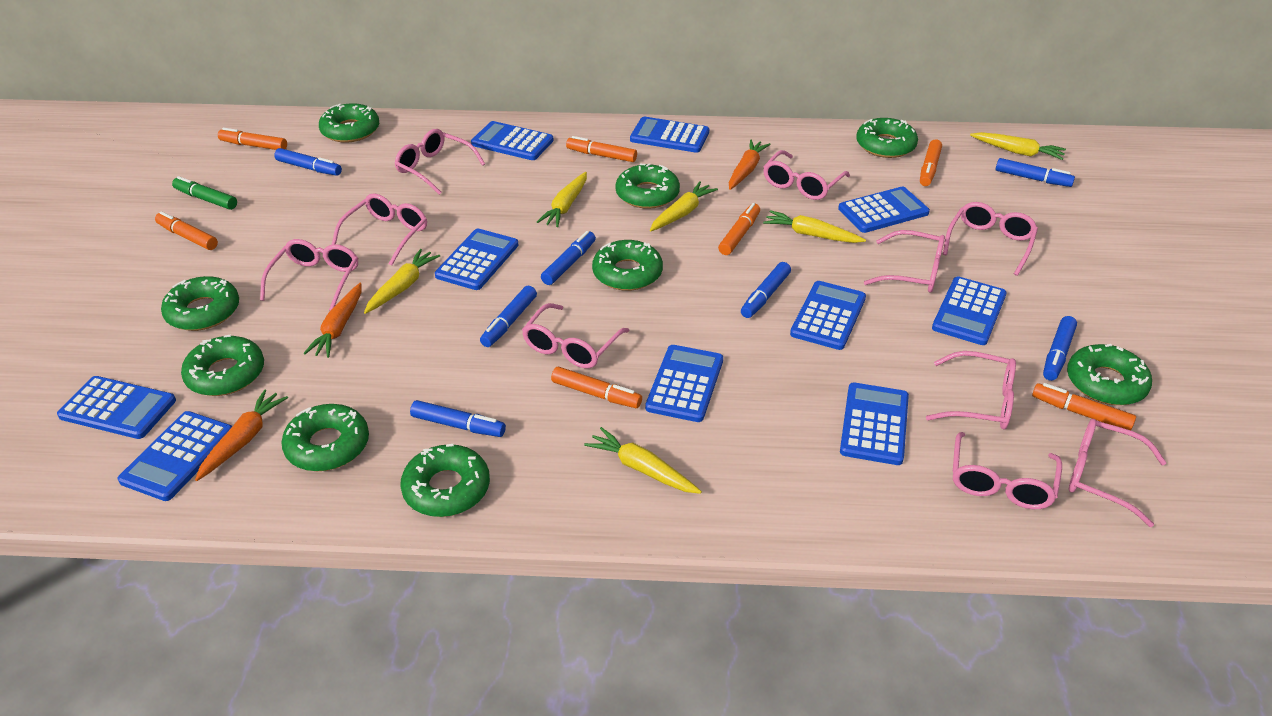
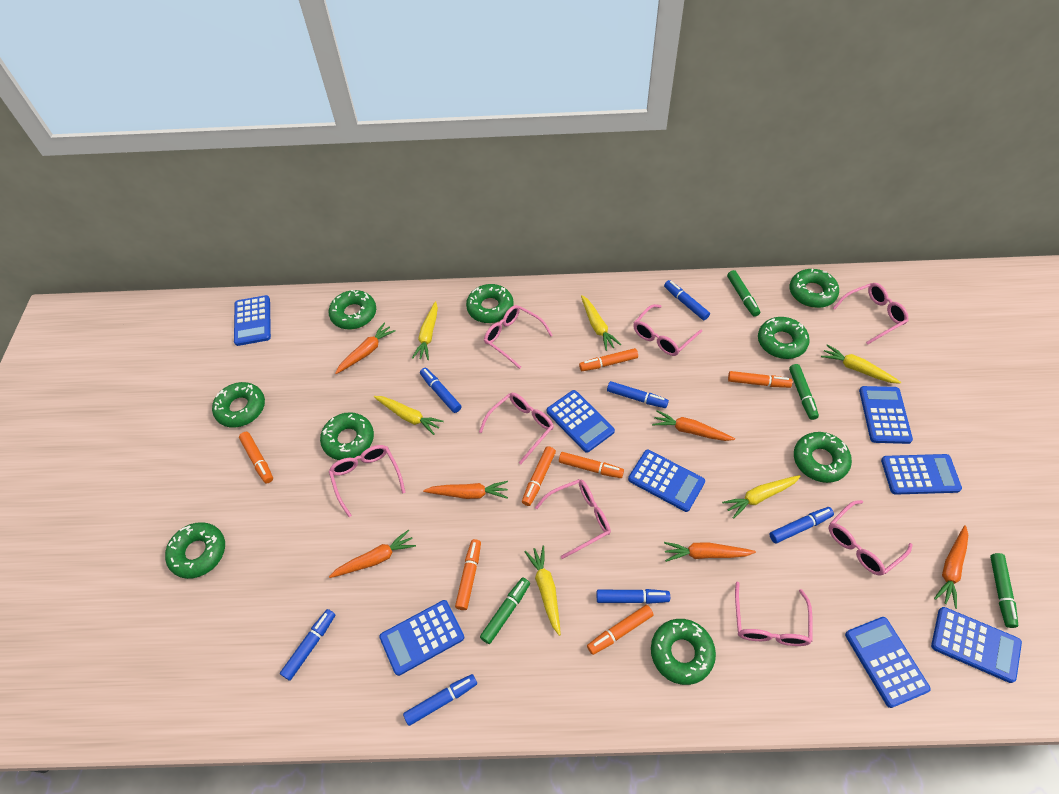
blue calculator: [57,376,176,439] [117,411,232,501] [435,229,518,290] [471,121,554,160] [630,117,709,153] [645,345,723,422] [790,281,866,350] [838,186,930,233] [840,383,909,465] [932,277,1007,345] = 10 -> [234,295,271,346] [379,600,464,676] [547,390,615,453] [628,450,705,512] [845,617,931,708] [859,386,913,444] [881,454,962,495] [931,607,1022,683] = 8
green marker: [172,176,237,210] = 1 -> [480,578,530,644] [727,270,760,317] [789,364,819,420] [990,553,1018,628] = 4
orange carrot: [195,390,288,481] [303,283,362,358] [729,139,771,190] = 3 -> [329,530,416,578] [335,323,396,374] [423,481,508,499] [652,410,735,441] [664,542,756,562] [934,525,968,609] = 6
pink glasses: [260,239,358,311] [332,193,427,266] [394,129,485,195] [522,303,629,368] [763,150,850,200] [864,230,945,293] [926,351,1016,430] [943,202,1038,276] [953,432,1062,509] [1069,419,1167,527] = 10 -> [329,445,406,517] [479,393,554,464] [484,305,552,369] [535,479,611,559] [633,304,702,356] [735,582,813,646] [828,500,913,576] [833,283,908,345] = 8

